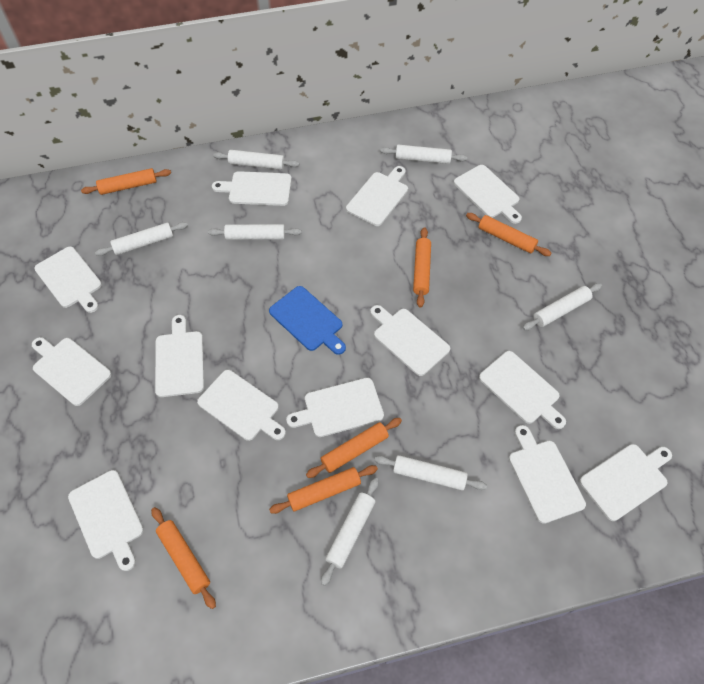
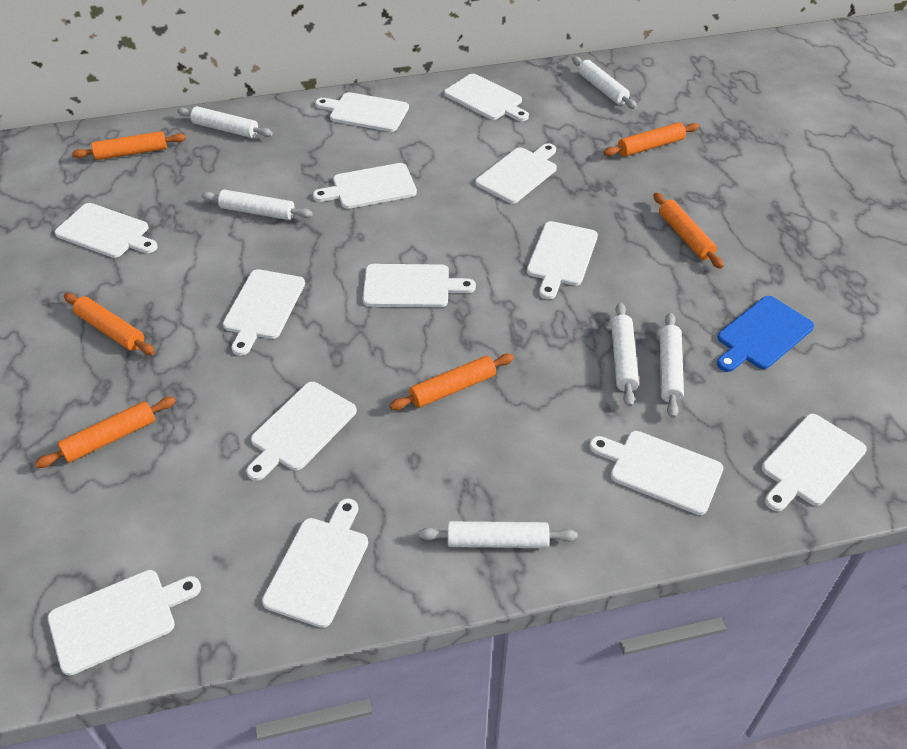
white rolling pin: [95,222,188,256] [208,224,302,240] [213,150,299,170] [321,478,379,586] [375,455,487,491] [380,145,467,164] [523,283,602,330] = 7 -> [177,106,273,138] [201,190,313,220] [419,521,578,548] [572,56,637,109] [611,302,639,407] [660,313,684,418] = 6

